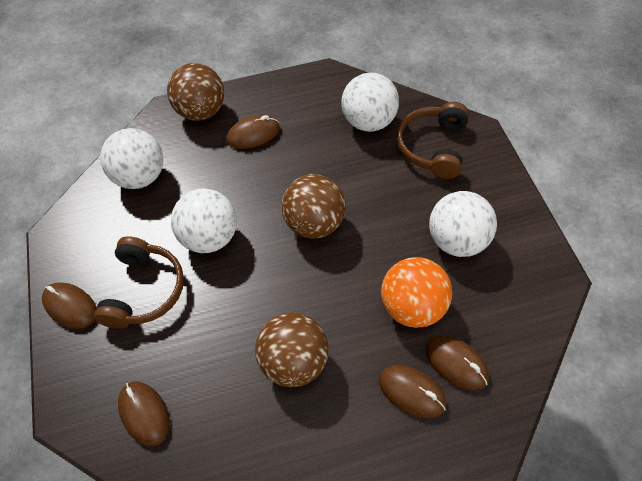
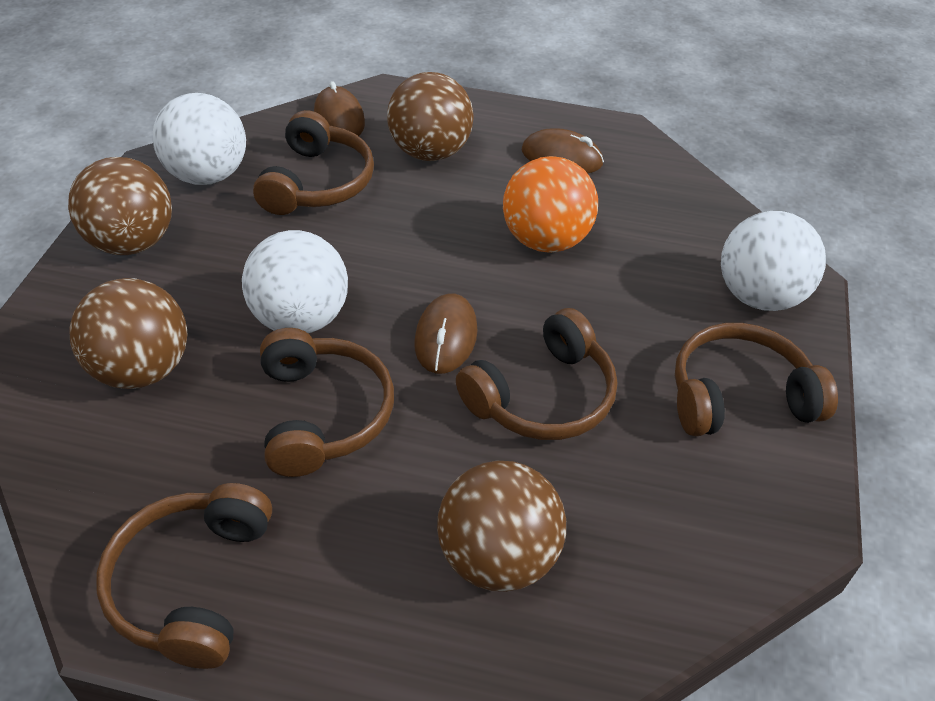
brown ball: [167,63,224,121] [255,313,329,387] [281,174,346,239] = 3 -> [68,157,172,255] [70,278,187,389] [387,72,474,161] [437,461,566,592] = 4
brown headphones: [94,236,184,329] [397,102,469,179] = 2 -> [96,483,272,669] [253,110,374,215] [260,328,394,477] [456,308,617,440] [675,323,838,436] = 5
brown mouse: [42,282,97,329] [118,381,170,447] [226,115,280,149] [379,365,446,418] [426,335,489,391] = 5 -> [314,81,365,136] [414,293,478,374] [521,128,604,173] = 3
white ball: [100,128,163,189] [171,189,237,253] [341,73,399,132] [429,191,497,257] = 4 -> [153,93,246,185] [242,230,348,333] [721,211,826,311] = 3

